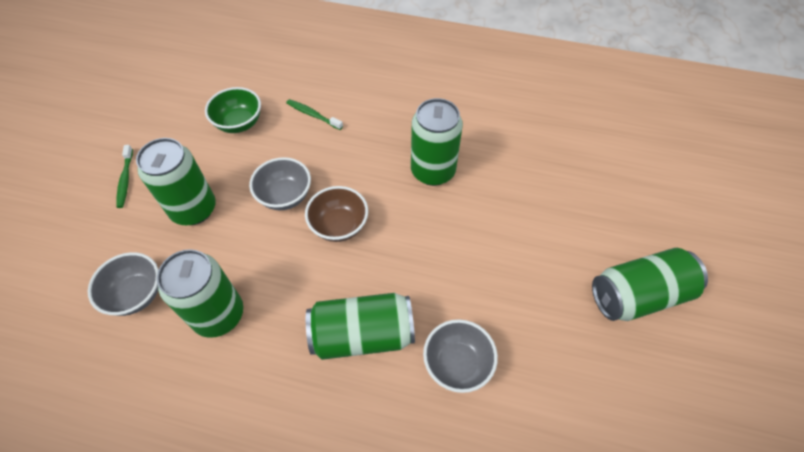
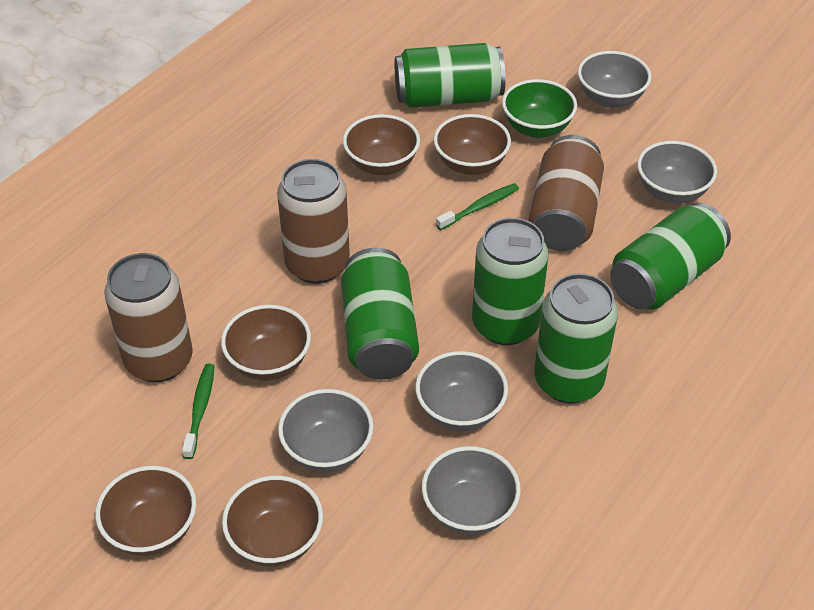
brown bowl: [305,186,368,242] = 1 -> [95,466,197,556] [221,305,311,381] [222,475,323,567] [343,114,420,175] [434,114,511,175] = 5
brown can: none = 0 -> [104,253,193,382] [277,159,350,284] [528,135,604,251] = 3
grey bowl: [88,252,159,316] [249,157,311,210] [423,319,498,393] = 3 -> [278,389,374,472] [415,351,508,431] [422,446,521,535] [578,51,652,108] [637,141,717,204] = 5

